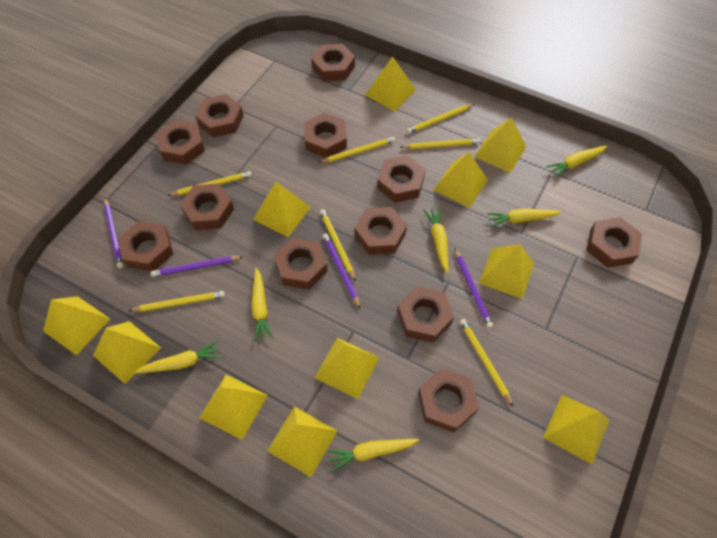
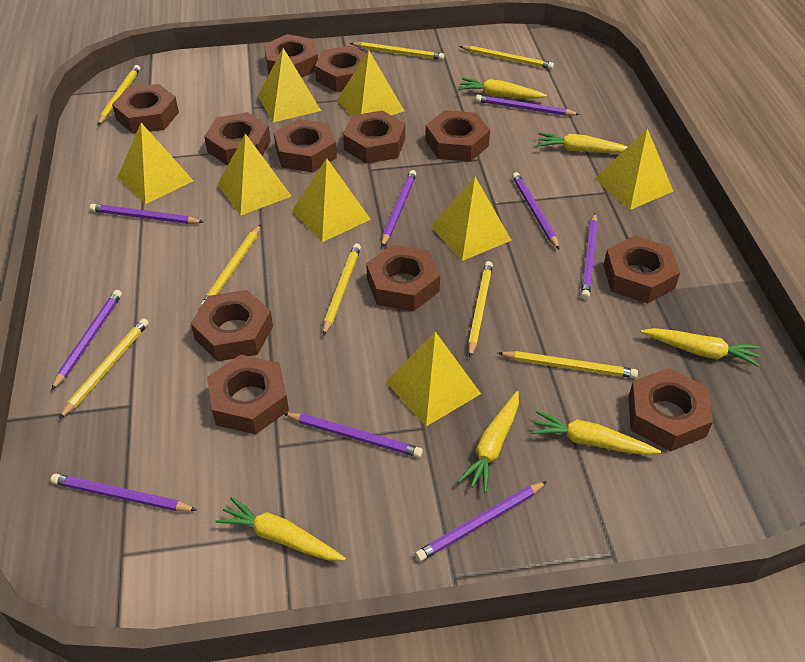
purple pencil: [104,198,123,268] [151,256,244,277] [323,234,360,308] [454,248,493,328] = 4 -> [51,290,122,391] [51,474,197,511] [90,204,203,224] [283,413,423,458] [381,170,416,247] [415,481,547,561] [476,95,580,116] [512,172,560,250] [581,213,598,299] = 9
yellow pencil: [128,291,225,312] [167,171,251,196] [318,137,395,163] [320,209,356,282] [400,138,480,149] [407,104,474,134] [460,319,513,406] = 7 -> [59,318,149,419] [98,65,140,125] [201,224,261,306] [323,243,361,336] [350,42,444,60] [459,46,554,69] [468,261,493,357] [498,351,638,378] = 8
yellow pyramid: [43,296,110,355] [93,321,161,384] [199,375,268,440] [253,182,311,237] [267,406,337,477] [315,338,380,399] [365,56,416,112] [433,152,488,208] [474,118,526,173] [479,244,534,299] [543,395,609,464] = 11 -> [117,123,194,204] [217,133,291,216] [258,48,321,122] [292,158,371,242] [337,50,404,116] [386,332,481,426] [431,177,512,261] [595,128,673,210] = 8

